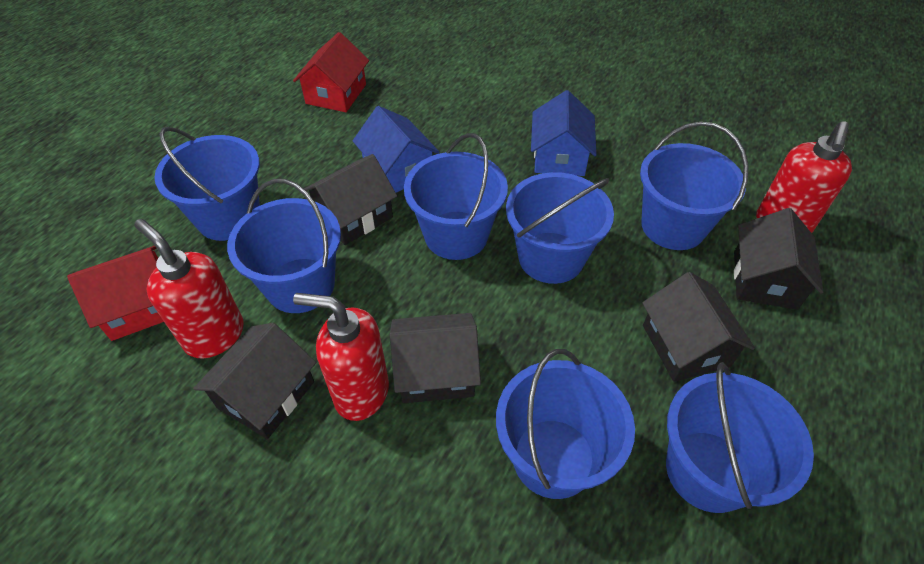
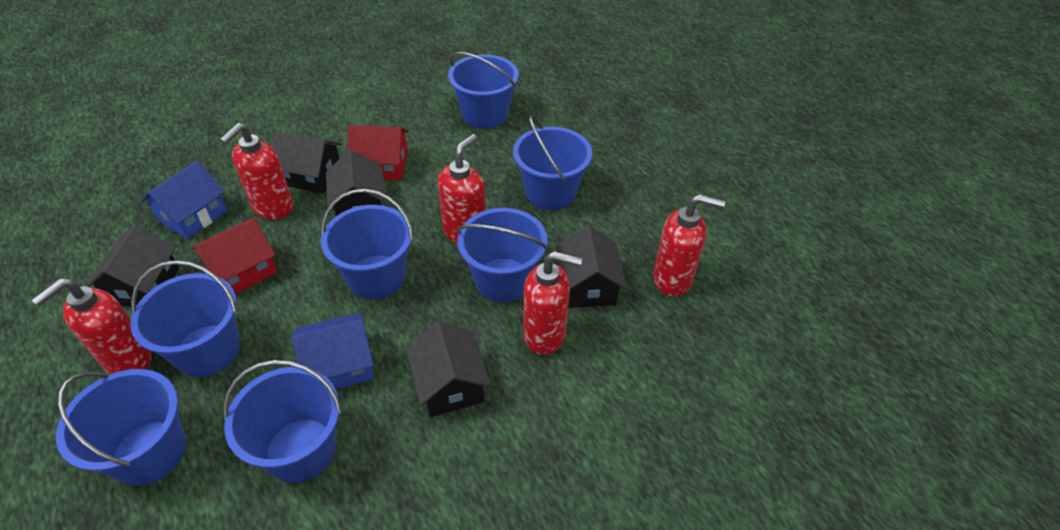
red soap dispenser: [134,219,244,359] [293,293,389,421] [756,121,852,233] = 3 -> [32,278,152,374] [220,123,294,220] [437,134,486,244] [523,251,582,355] [653,194,725,297] = 5

